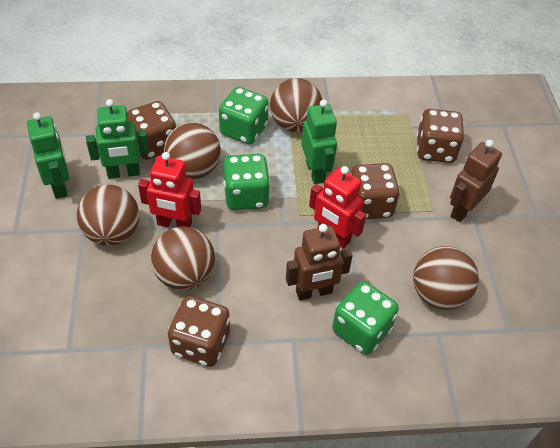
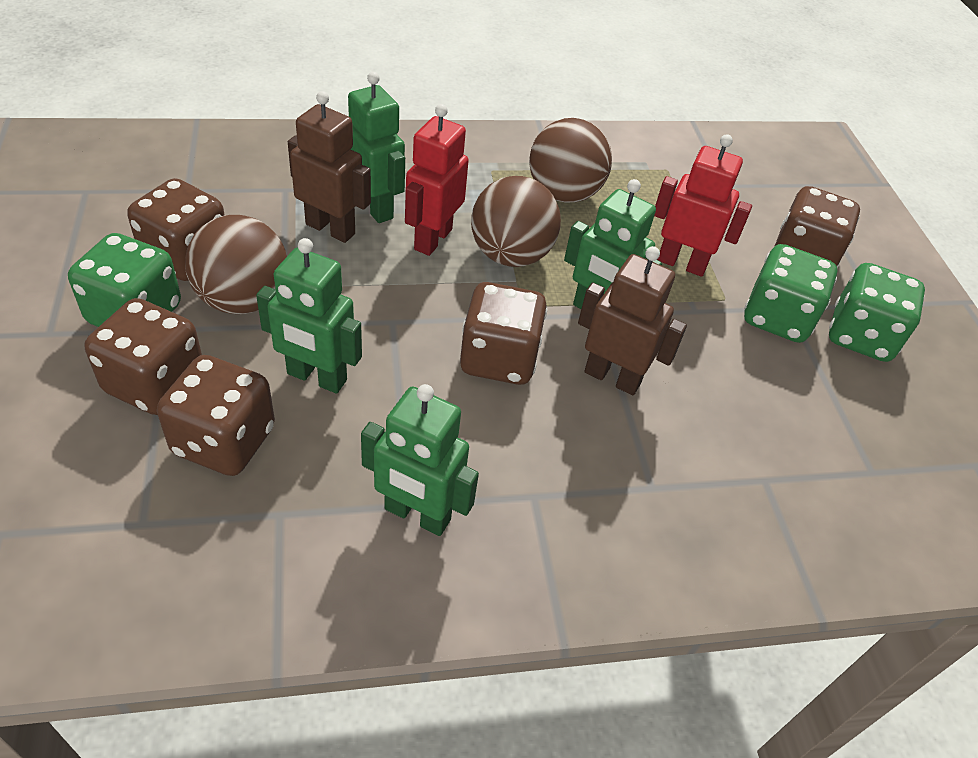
brown ball: [77,185,139,246] [151,227,215,290] [164,122,221,179] [270,78,322,132] [413,246,479,310] = 5 -> [185,215,287,314] [471,176,561,267] [529,118,612,203] = 3
brown dice: [127,101,176,160] [168,296,230,367] [351,163,400,219] [417,109,464,163] = 4 -> [84,298,202,415] [127,178,225,281] [157,355,275,476] [460,282,547,385] [774,186,860,268] = 5
green robot: [27,112,69,199] [86,99,149,179] [301,100,337,184] = 3 -> [256,238,362,394] [348,72,405,223] [361,384,479,536] [564,179,662,309] = 4

